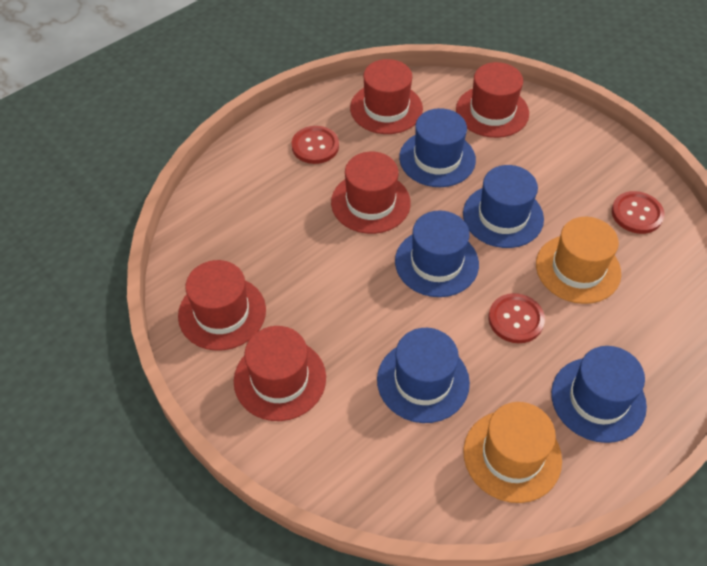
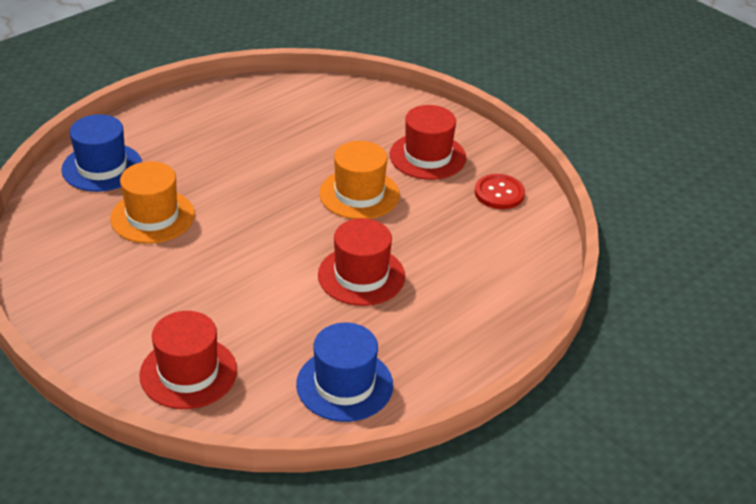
blue hat: [377,328,470,423] [395,210,479,297] [399,108,476,187] [463,165,544,248] [551,346,647,443] = 5 -> [61,114,142,192] [296,323,393,422] = 2
red button: [292,126,339,164] [488,293,545,343] [612,191,664,234] = 3 -> [475,174,525,209] = 1
red hat: [178,260,266,351] [234,326,326,421] [331,152,411,234] [350,59,423,134] [456,62,529,138] = 5 -> [140,311,237,409] [318,218,405,306] [390,105,466,180] = 3

